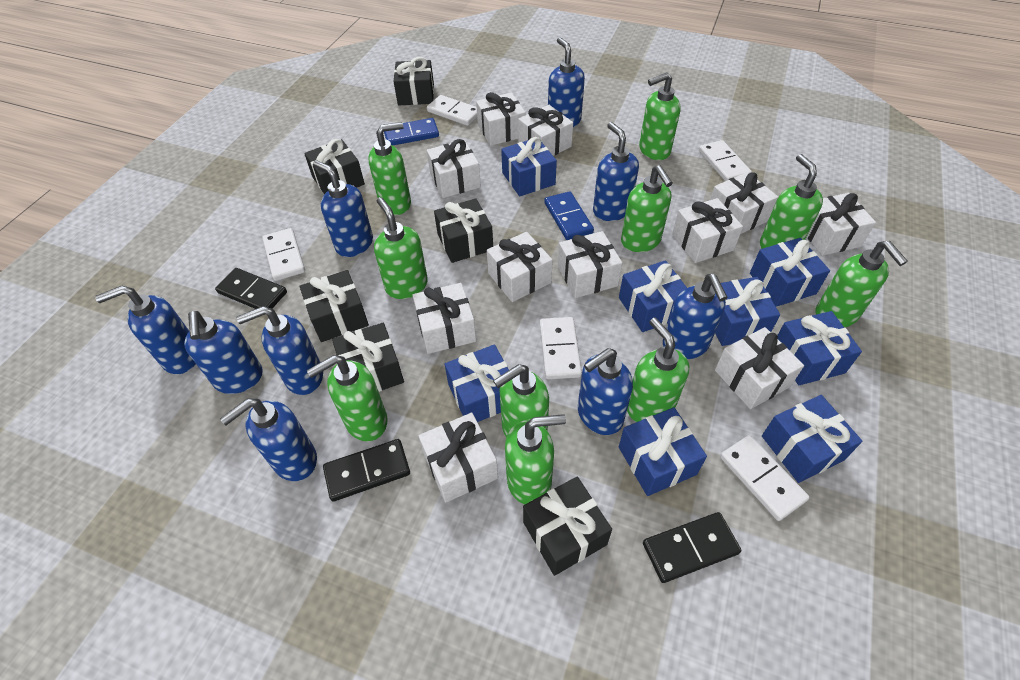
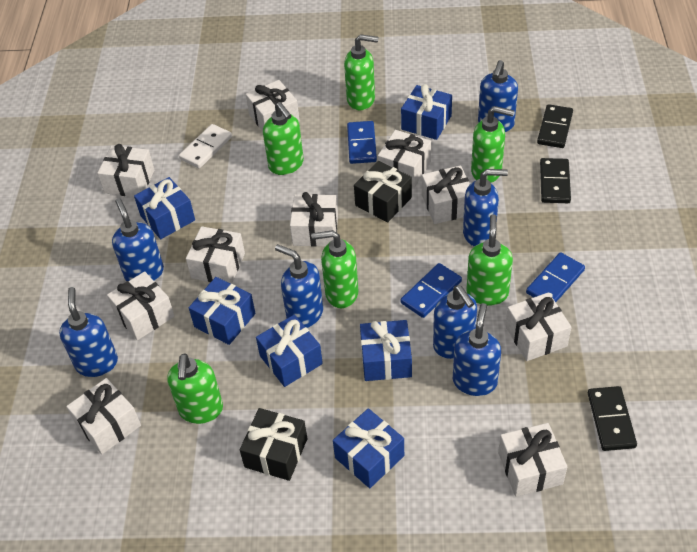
black gift: [300,270,369,342] [304,139,365,194] [332,323,404,392] [393,57,434,105] [434,198,493,263] [523,477,612,576] = 6 -> [240,408,307,481] [354,161,412,223] = 2
blue domino: [384,118,439,145] [544,191,594,240] = 2 -> [347,121,377,164] [401,263,462,318] [526,252,585,302] = 3
blue gift: [445,344,509,422] [501,137,557,196] [619,260,687,332] [619,407,707,496] [715,277,780,346] [750,238,830,307] [762,395,862,483] [777,311,862,385] = 8 -> [134,177,195,239] [189,277,255,345] [256,315,323,387] [333,408,404,488] [360,320,412,381] [401,84,452,140] = 6
blue soap dispenser: [95,285,196,374] [184,311,263,394] [220,398,317,481] [236,306,323,395] [313,160,373,257] [548,37,585,127] [578,348,633,435] [593,122,639,221] [663,274,728,359] = 9 -> [59,287,118,377] [112,198,164,281] [275,244,323,328] [433,285,477,359] [453,303,501,396] [463,169,508,247] [478,60,518,132] = 7
green soap dispenser: [307,355,388,441] [368,122,411,215] [374,197,428,299] [493,364,549,438] [505,414,566,505] [621,165,673,252] [627,318,689,422] [639,72,681,160] [760,154,823,249] [815,241,908,328] = 10 -> [167,353,223,424] [263,102,304,175] [311,230,359,308] [344,34,379,110] [466,214,513,306] [471,106,514,183] = 6
white domino: [262,228,305,281] [427,95,477,126] [540,317,582,379] [699,140,752,181] [720,435,810,521] = 5 -> [179,124,232,168] = 1
white gift: [413,283,476,354] [419,413,498,503] [427,139,481,198] [476,92,526,146] [487,232,553,302] [518,105,573,156] [558,231,622,298] [672,198,743,263] [710,172,778,234] [715,327,804,409] [807,193,876,256] = 11 -> [66,378,141,454] [97,144,154,197] [107,271,175,340] [186,226,245,284] [246,80,300,131] [290,192,338,247] [378,130,431,188] [422,165,470,224] [498,423,567,497] [505,292,572,361] = 10

